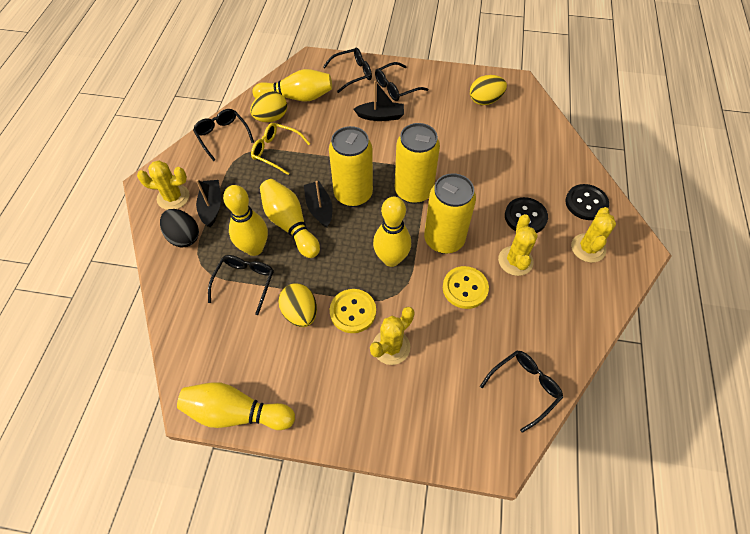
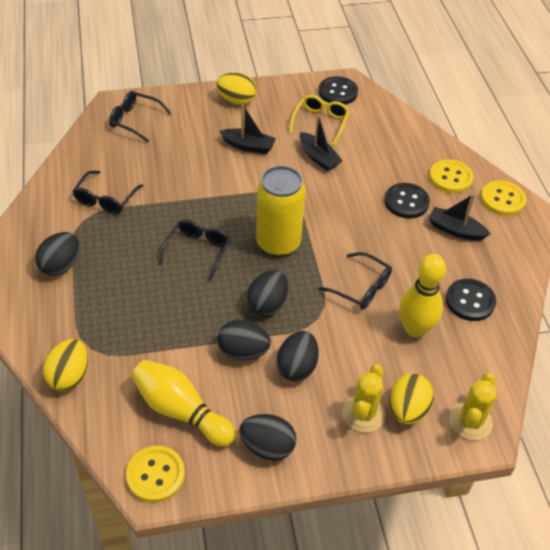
black button: [505,197,548,233] [565,184,609,220] = 2 -> [319,76,358,105] [385,183,430,218] [446,279,496,321] = 3
black egg: [160,209,199,247] = 1 -> [35,232,79,276] [217,320,271,360] [239,414,296,461] [247,270,288,316] [276,331,319,382] = 5
black glasses: [193,109,254,161] [208,255,274,315] [323,47,372,93] [375,62,428,101] [480,350,563,433] = 5 -> [73,170,143,214] [109,91,172,142] [159,220,230,282] [319,252,392,310] = 4
yellow bowling pin: [177,382,295,430] [223,185,268,256] [252,69,332,102] [260,179,320,258] [373,197,411,267] = 5 -> [132,360,236,447] [399,254,446,338] = 2
yellow button: [330,289,376,333] [443,266,489,309] = 2 -> [126,446,185,503] [429,159,474,193] [481,180,526,216] = 3
yellow cactus: [137,160,189,210] [370,307,415,365] [498,214,538,276] [571,207,616,263] = 4 -> [342,364,385,433] [449,373,497,440] = 2
yellow can: [329,126,373,207] [395,123,440,204] [424,173,476,254] = 3 -> [256,166,305,257] = 1

